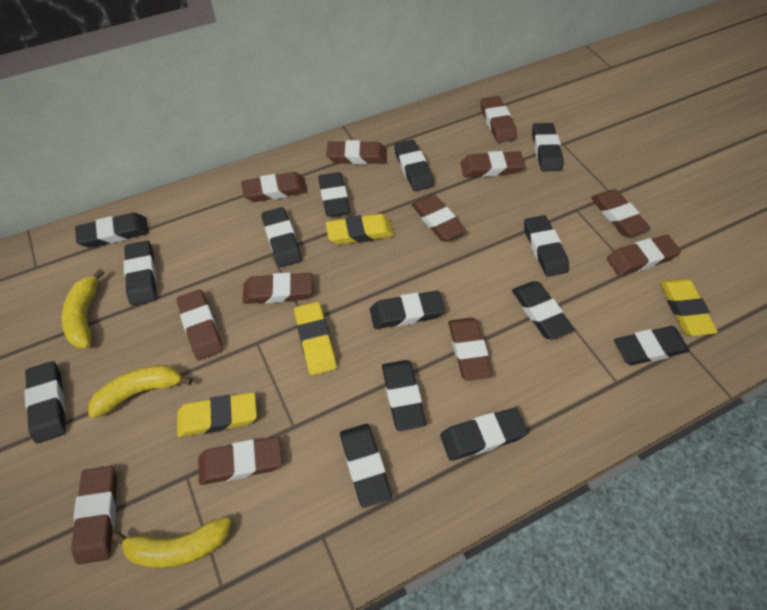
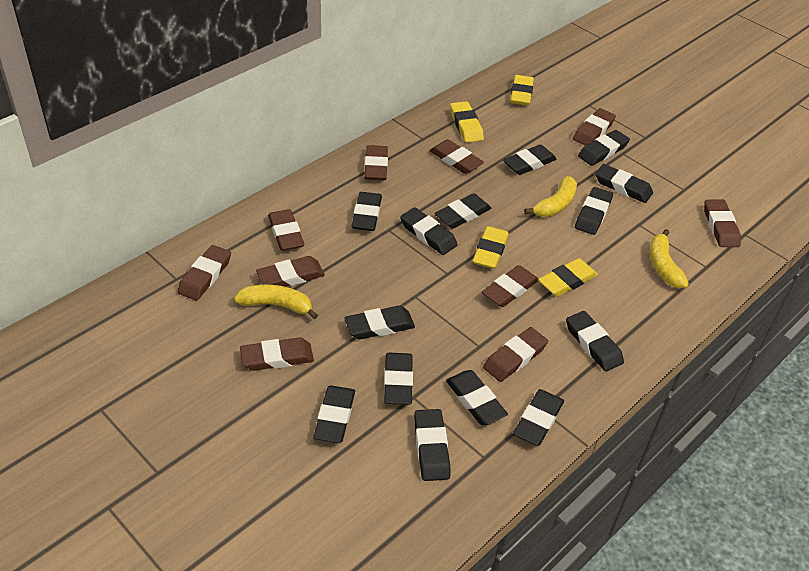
brown eraser: [71,466,117,564] [176,289,223,360] [198,436,282,485] [241,172,307,202] [243,272,312,304] [326,140,387,164] [411,194,466,241] [448,317,493,381] [461,151,525,177] [481,96,517,143] [591,189,650,236] [607,235,681,276] = 12 -> [177,245,231,301] [240,337,314,371] [256,256,325,287] [268,209,305,251] [364,145,388,180] [429,139,484,174] [482,265,539,307] [483,327,548,382] [573,108,616,146] [704,200,741,247] = 10

